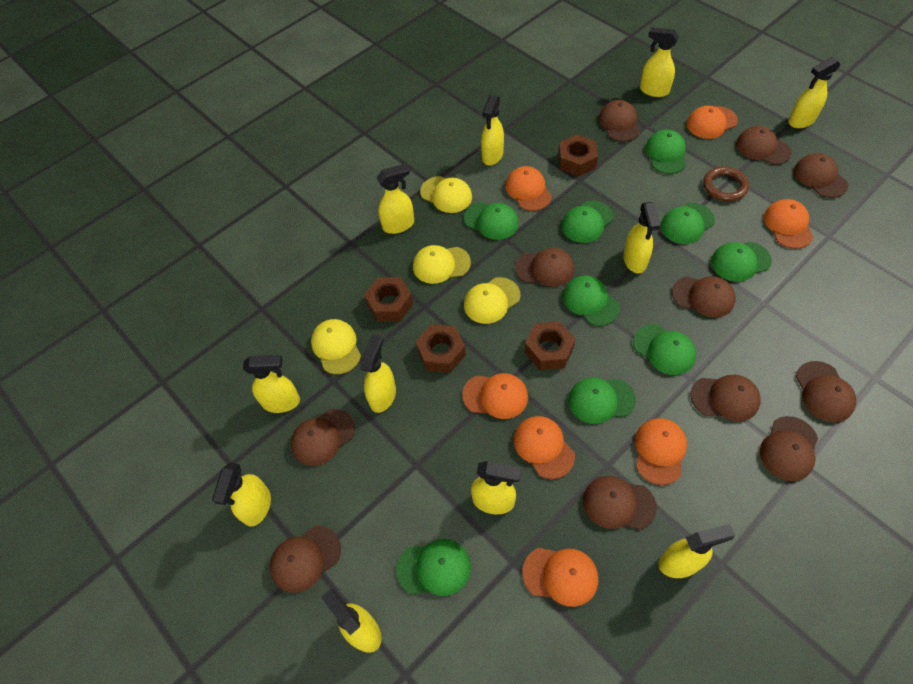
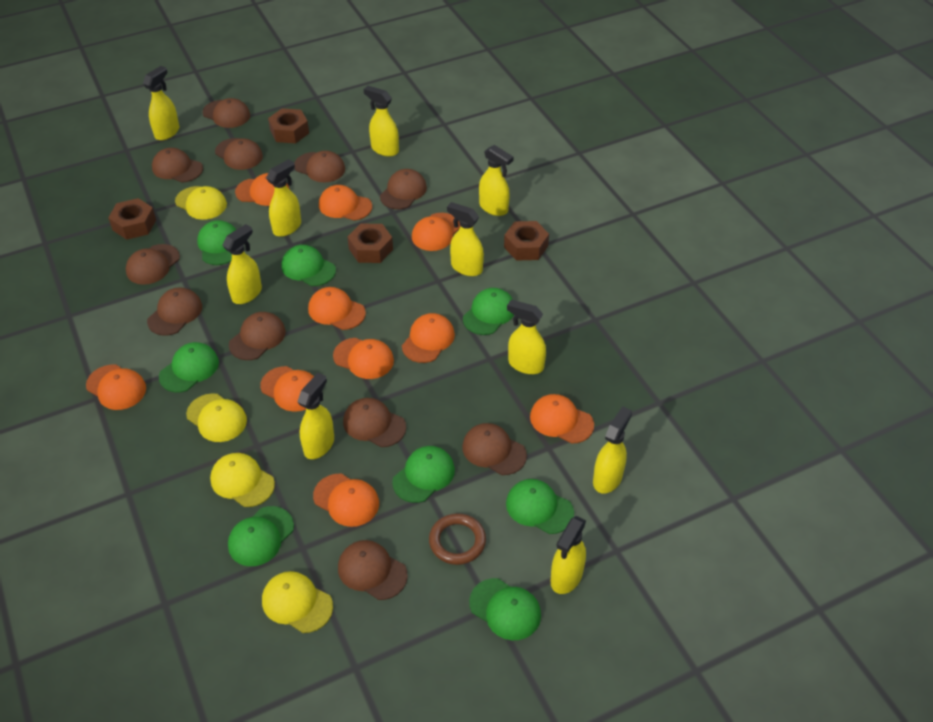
green cap: [396,539,471,596] [464,202,518,240] [562,201,613,243] [563,275,620,326] [568,377,636,424] [633,324,696,375] [646,130,687,174] [661,203,715,244] [711,242,772,282] = 9 -> [159,342,219,392] [197,220,236,265] [228,506,294,566] [281,245,336,286] [392,446,455,503] [463,288,514,335] [469,578,541,640] [506,479,574,534] = 8
orange cap: [462,373,528,419] [505,166,552,211] [514,416,575,479] [522,548,598,607] [635,418,687,485] [687,106,738,139] [764,199,813,249] = 7 -> [86,365,146,410] [235,173,290,206] [260,366,314,412] [308,287,366,330] [313,474,379,527] [319,185,372,221] [333,338,394,379] [402,313,455,363] [412,213,460,251] [530,394,594,444] = 10
yellow spray bottle: [212,463,271,527] [243,355,300,413] [321,589,381,653] [360,334,396,413] [376,164,414,234] [471,461,521,514] [481,95,504,166] [623,202,661,273] [640,27,679,97] [659,524,735,578] [788,57,840,128] = 11 -> [143,66,179,140] [222,224,262,304] [266,159,301,237] [297,373,334,459] [364,86,399,156] [447,202,484,276] [479,145,514,216] [507,300,546,374] [550,516,586,594] [593,406,632,494] = 10

